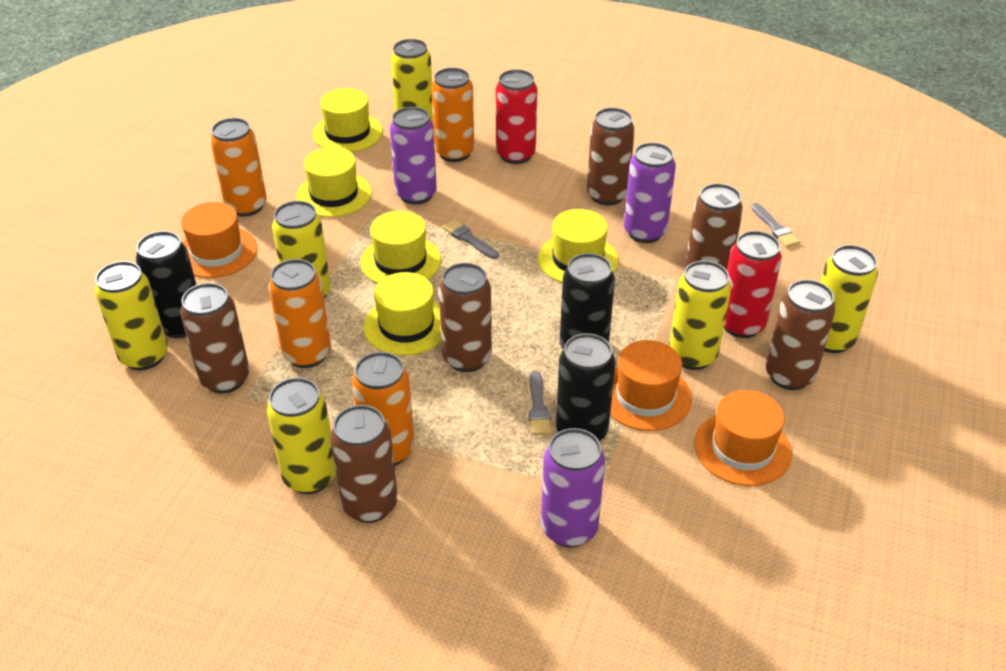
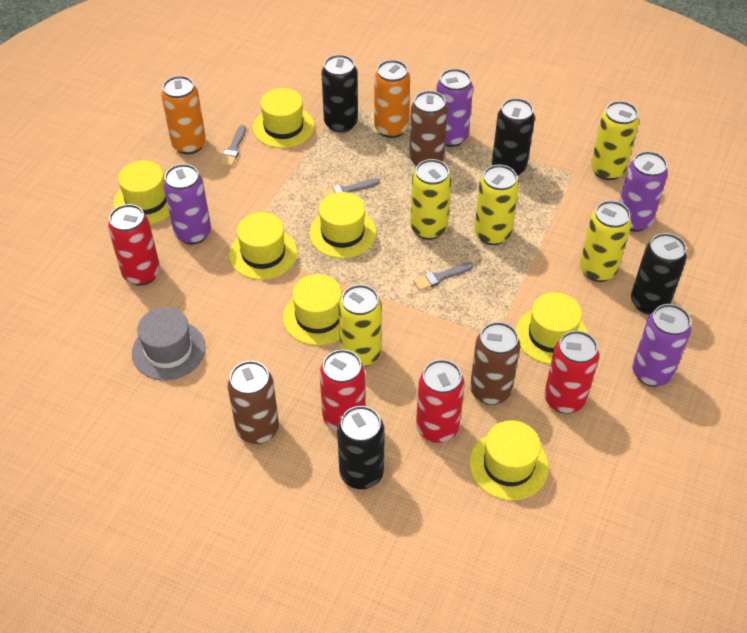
black can: [136,231,196,338] [556,333,616,441] [560,253,615,350] = 3 -> [321,55,358,133] [337,406,385,489] [492,98,535,176] [631,233,687,315] = 4
brown can: [180,283,249,394] [330,405,398,523] [439,263,492,372] [587,108,635,206] [685,184,743,270] [766,280,835,390] = 6 -> [228,361,279,444] [409,91,448,166] [470,322,520,405] = 3
grey hat: none = 0 -> [132,307,206,380] = 1
orange can: [210,118,267,217] [269,259,331,368] [352,352,415,466] [431,68,474,162] = 4 -> [161,76,206,155] [374,60,410,138] = 2
orange hat: [181,202,257,278] [610,340,692,431] [694,390,792,486] = 3 -> none = 0
purple can: [390,107,437,205] [541,428,605,547] [624,142,676,243] = 3 -> [163,164,211,245] [436,69,473,147] [619,151,668,232] [632,304,692,387] = 4
red can: [496,69,537,164] [724,231,782,338] = 2 -> [108,204,160,286] [320,349,365,431] [416,359,465,443] [544,330,599,414] = 4
yellow can: [95,261,168,370] [267,377,336,494] [272,201,331,298] [391,39,433,121] [669,261,731,370] [821,245,878,353] = 6 -> [338,284,382,367] [410,159,451,240] [474,164,519,245] [580,201,632,282] [591,101,639,180] = 5
yellow hat: [296,147,372,217] [313,88,383,152] [360,211,441,284] [363,272,442,356] [538,209,618,283] = 5 -> [114,160,170,224] [229,212,297,280] [253,88,314,148] [283,274,342,345] [309,192,376,258] [469,420,549,501] [516,292,588,365] = 7

